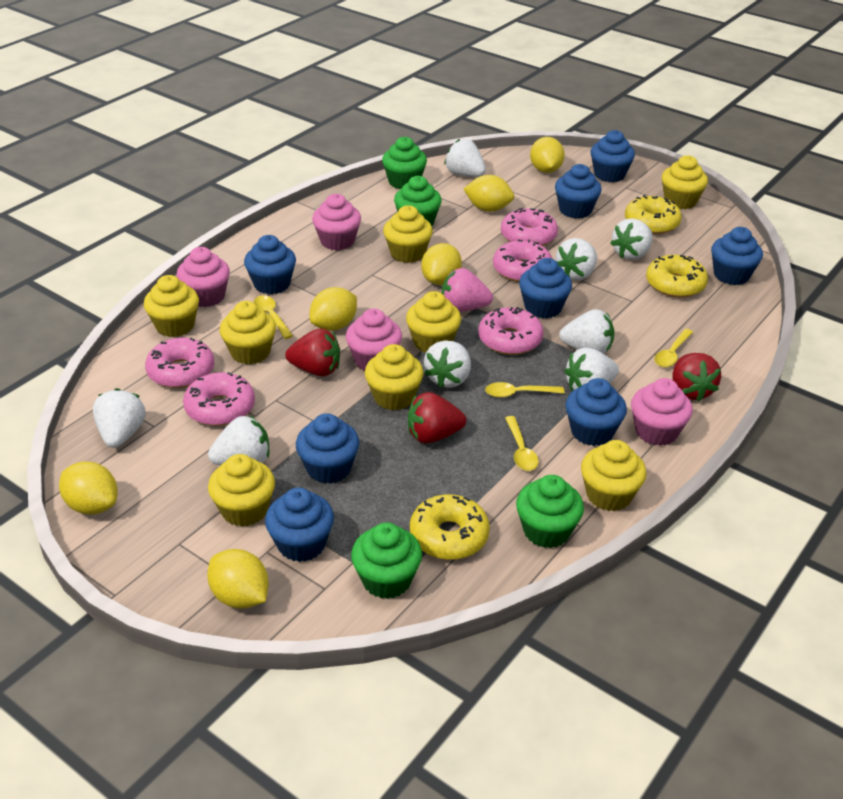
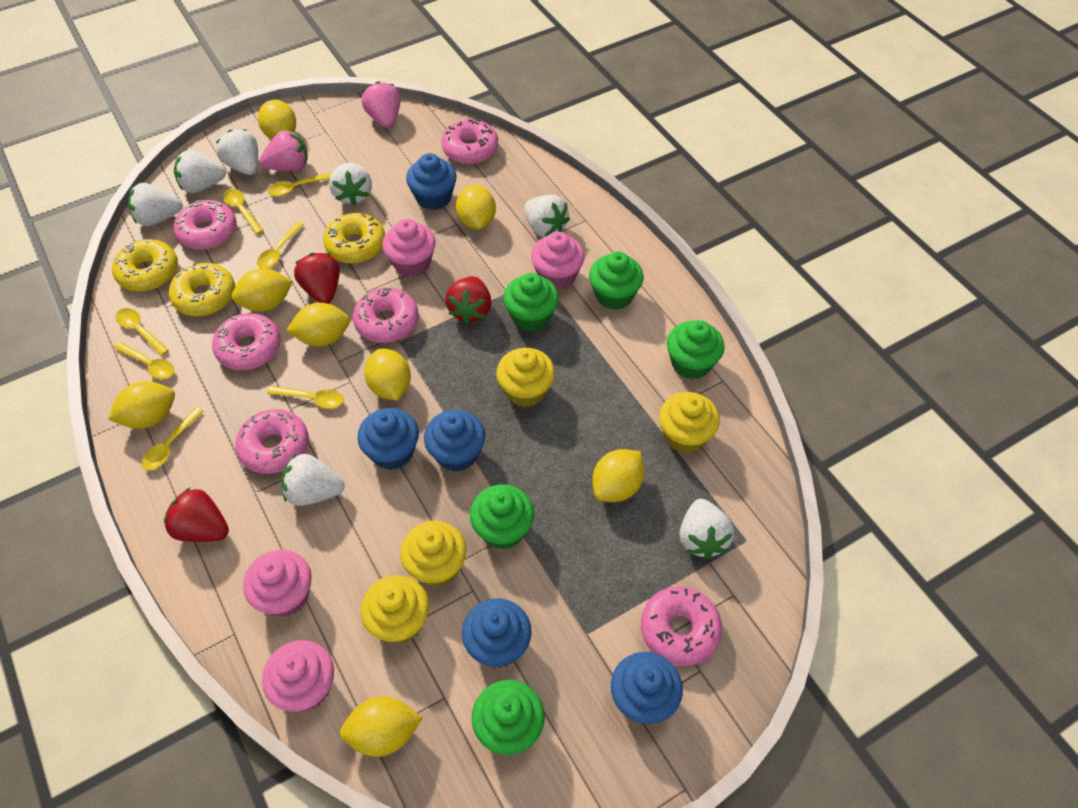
blue cupcake: [244,235,296,294] [265,488,334,562] [296,413,359,484] [519,258,572,318] [555,164,602,219] [565,378,627,446] [591,130,635,182] [711,227,763,285] = 8 -> [357,408,419,470] [406,153,457,210] [424,410,485,472] [462,598,532,668] [611,652,683,724] = 5
green cupcake: [351,522,422,599] [382,137,427,189] [394,176,442,226] [516,475,584,548] = 4 -> [470,484,534,550] [472,680,545,755] [503,273,559,331] [589,251,644,310] [667,320,725,379] = 5
pink donut: [145,338,214,388] [183,372,255,426] [478,307,544,355] [493,239,552,282] [501,208,558,246] = 5 -> [173,200,237,250] [212,313,281,370] [236,409,309,474] [353,287,419,343] [442,119,498,164] [641,586,722,666] = 6
pink strawberry: [442,268,493,312] = 1 -> [260,130,308,171] [361,81,401,128] = 2
white strawberry: [93,388,146,448] [208,416,269,465] [424,340,471,388] [444,139,486,177] [555,238,597,281] [559,309,614,354] [564,347,619,391] [610,218,653,260] = 8 -> [128,183,182,226] [174,150,226,193] [216,129,258,175] [281,454,345,506] [329,163,372,206] [524,195,570,237] [679,499,734,559] = 7
yellow cupcake: [144,275,199,337] [208,454,275,527] [220,301,276,364] [365,344,424,410] [383,205,433,263] [406,291,461,352] [581,440,646,511] [662,155,708,209] = 8 -> [360,575,429,644] [400,521,466,587] [496,348,555,407] [659,392,720,453] = 4
yellow lemon: [59,461,118,514] [207,549,269,609] [309,287,357,331] [421,243,462,285] [464,175,514,212] [530,137,565,173] = 6 -> [108,381,175,429] [232,268,293,312] [258,100,296,139] [286,303,350,347] [340,697,422,757] [364,349,411,400] [456,185,496,229] [592,449,645,502] = 8
yellow spoon: [254,295,293,339] [485,382,565,398] [505,416,539,471] [654,329,693,367] = 4 -> [114,342,174,379] [116,308,169,356] [142,407,203,470] [223,189,264,235] [257,221,304,269] [267,386,344,409] [268,172,332,196] = 7

